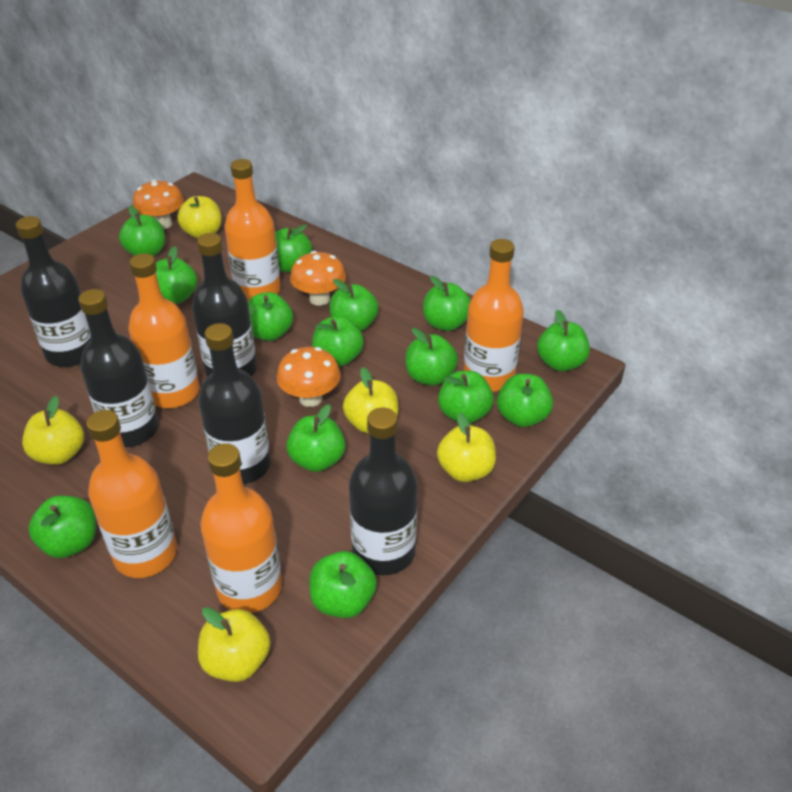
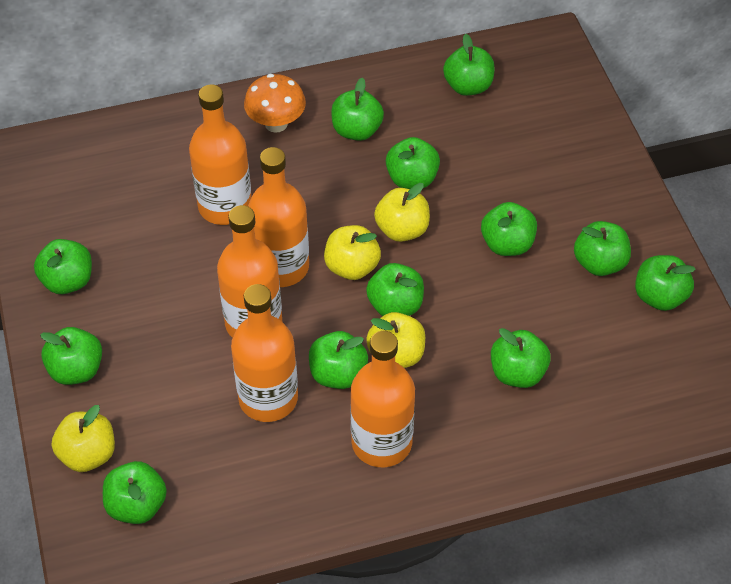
black bottle: [16,216,91,367] [78,289,159,447] [192,233,257,377] [199,323,271,484] [349,407,417,575] = 5 -> none = 0
green apple: [28,496,96,558] [119,206,165,256] [156,246,197,304] [248,292,293,341] [275,225,312,272] [286,404,345,472] [309,551,377,618] [312,316,364,367] [329,279,379,332] [406,328,458,386] [423,276,471,331] [438,371,494,424] [497,374,553,427] [537,310,590,372] = 14 -> [34,239,92,294] [40,327,102,385] [103,461,167,524] [309,331,368,389] [331,78,384,141] [366,263,424,316] [386,137,440,189] [443,34,495,96] [481,202,537,256] [491,328,551,388] [574,221,631,276] [635,255,696,311] = 12
orange mushroom: [133,179,184,229] [277,347,341,407] [290,251,346,305] = 3 -> [244,74,306,133] = 1
yellow apple: [22,396,84,465] [177,196,222,239] [198,607,271,682] [343,367,399,434] [437,412,496,482] = 5 -> [52,405,115,472] [324,225,381,280] [366,312,425,368] [374,183,430,242] = 4

